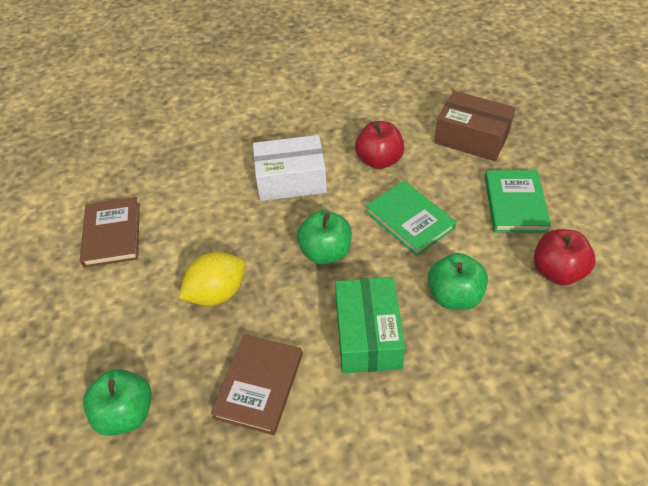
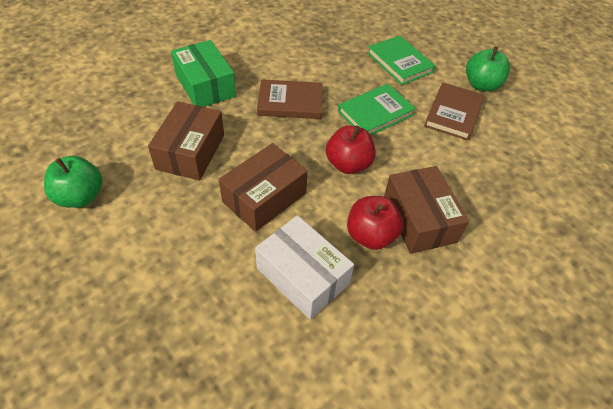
brown box: [434,91,516,161] = 1 -> [148,101,224,181] [219,143,308,232] [384,166,469,254] = 3
green apple: [83,369,152,436] [297,210,352,264] [428,253,488,310] = 3 -> [44,156,103,208] [466,47,510,91] = 2
yellow lemon: [179,252,245,306] = 1 -> none = 0

